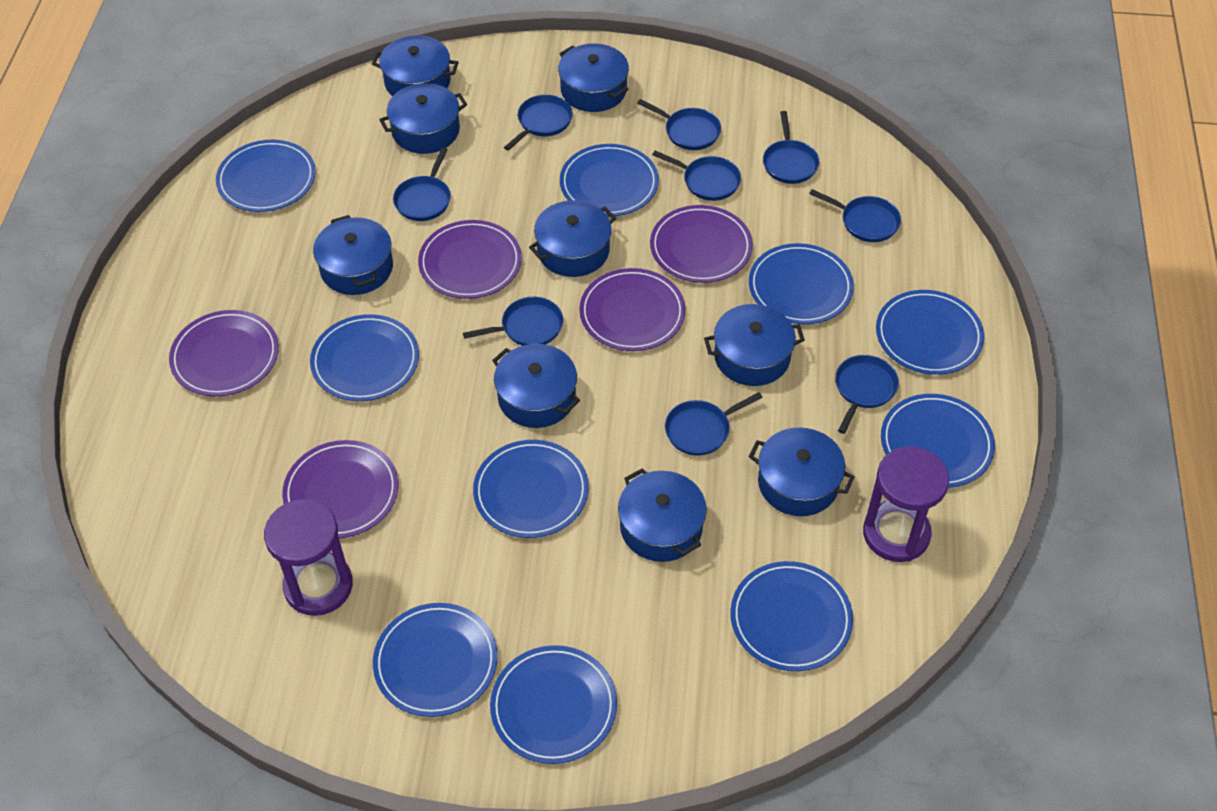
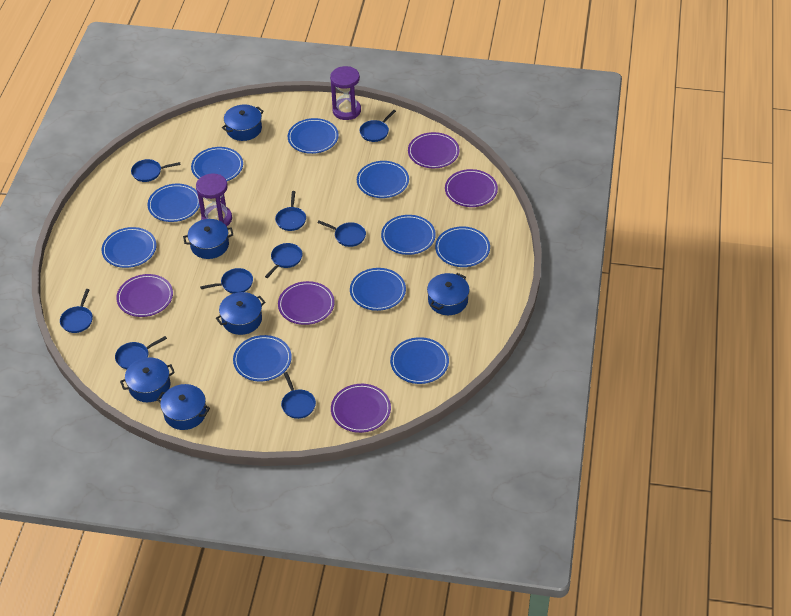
blue pot: [313,215,393,295] [372,35,459,96] [379,83,467,154] [492,344,580,428] [529,200,616,277] [558,43,629,112] [618,468,707,562] [704,304,805,386] [749,427,855,516] = 9 -> [120,357,175,402] [157,384,210,430] [183,219,233,259] [216,292,266,335] [222,105,264,141] [427,273,470,315] = 6

